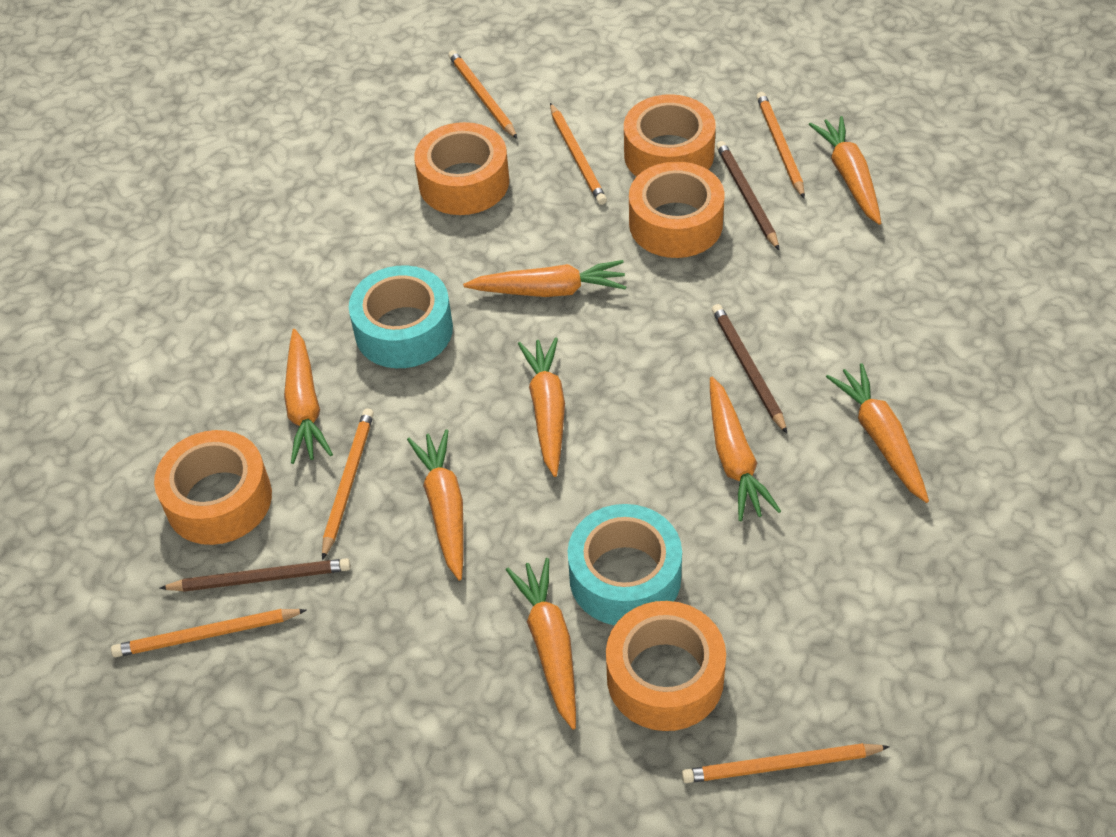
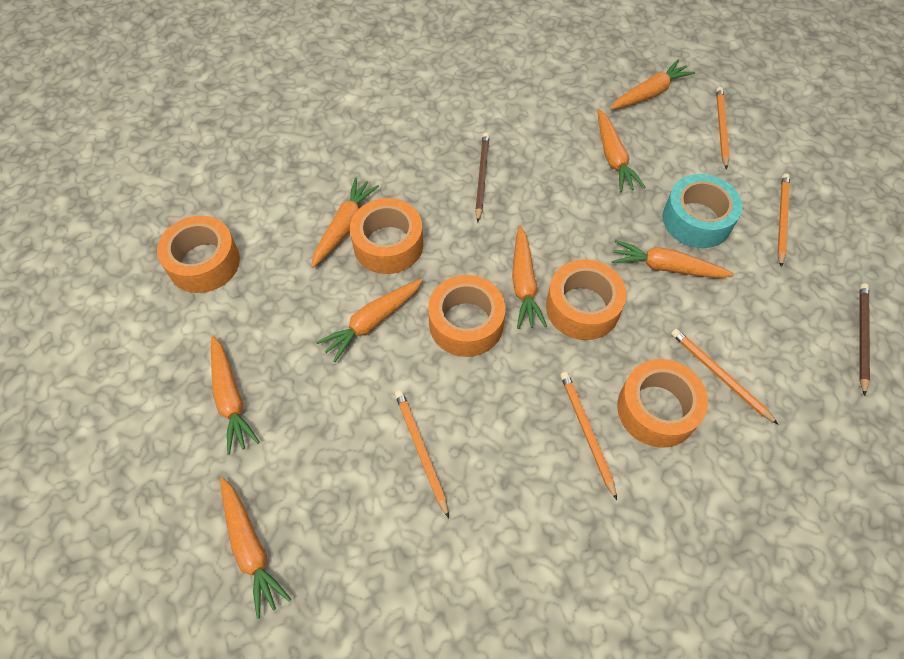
brown pencil: [159,558,351,592] [712,304,787,434] [716,141,779,250] = 3 -> [475,133,489,222] [859,283,870,396] = 2
orange pencil: [111,609,306,657] [322,408,374,560] [448,50,517,139] [550,103,607,205] [682,743,890,783] [756,92,805,199] = 6 -> [395,390,449,518] [560,372,617,500] [671,329,778,424] [716,87,730,169] [777,174,790,267] = 5
turquoise tape: [349,265,453,368] [568,504,682,625] = 2 -> [663,174,742,248] = 1

